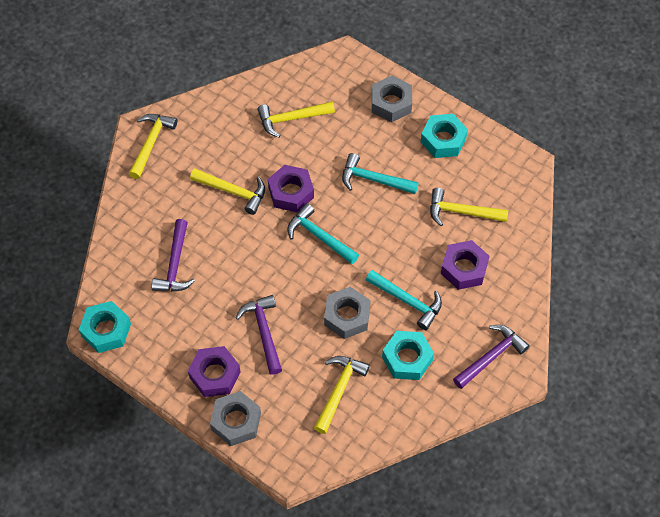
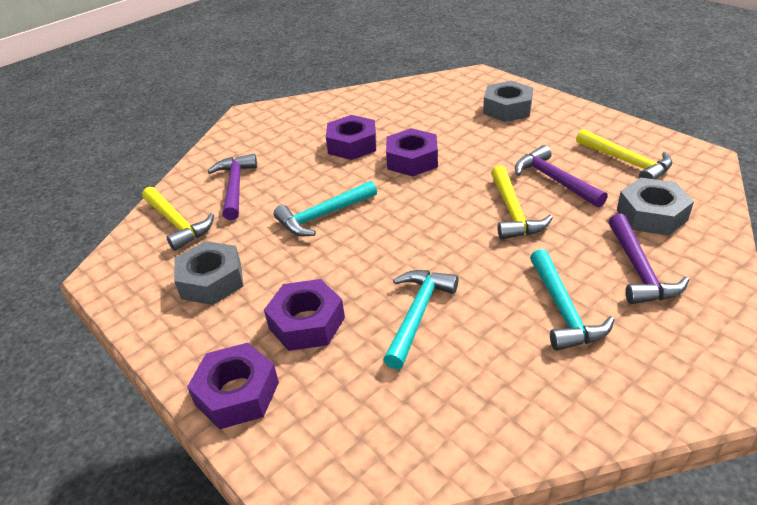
purple nut: [188,346,241,397] [268,165,314,212] [441,240,490,290] = 3 -> [187,343,279,429] [264,279,345,351] [326,115,376,160] [386,128,438,176] = 4
turquoise nut: [79,301,131,353] [382,331,434,380] [421,114,468,158] = 3 -> none = 0
yellow hammer: [129,114,177,179] [190,168,265,215] [257,101,335,137] [314,356,370,434] [430,188,508,226] = 5 -> [142,187,214,251] [491,165,553,240] [576,129,672,180] = 3

